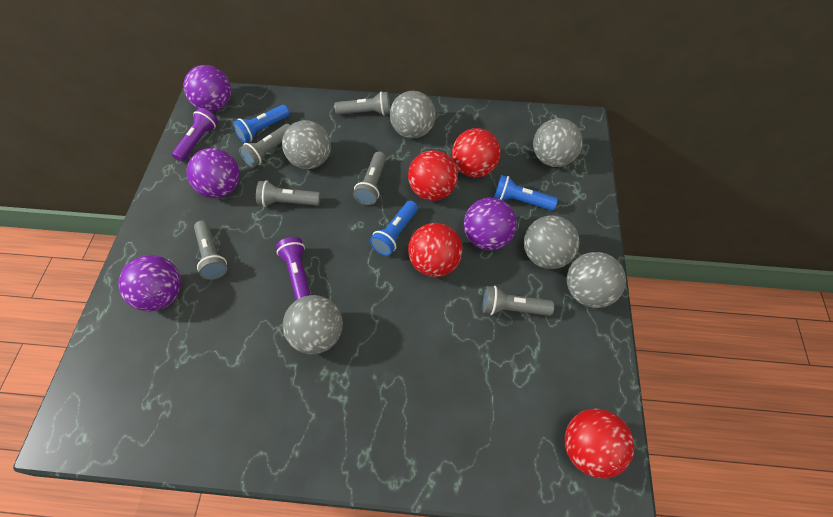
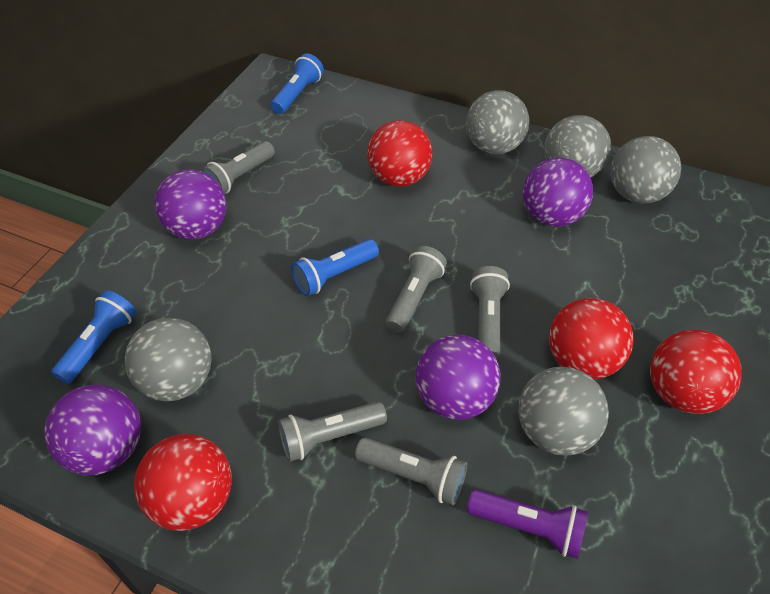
grey ball: [282,120,331,169] [283,295,343,354] [390,91,436,138] [524,215,579,269] [533,118,582,167] [567,252,626,308] = 6 -> [125,318,212,401] [466,90,529,154] [518,367,609,456] [544,115,611,178] [610,136,681,204] = 5
grey flashlight: [194,220,227,280] [239,124,291,168] [256,180,321,207] [334,91,390,116] [353,151,386,205] [482,286,554,316] = 6 -> [201,141,275,194] [278,401,387,462] [355,437,467,505] [386,246,447,333] [470,266,510,359] = 5
purple flashlight: [172,108,218,162] [276,237,311,300] = 2 -> [467,489,588,559] = 1

